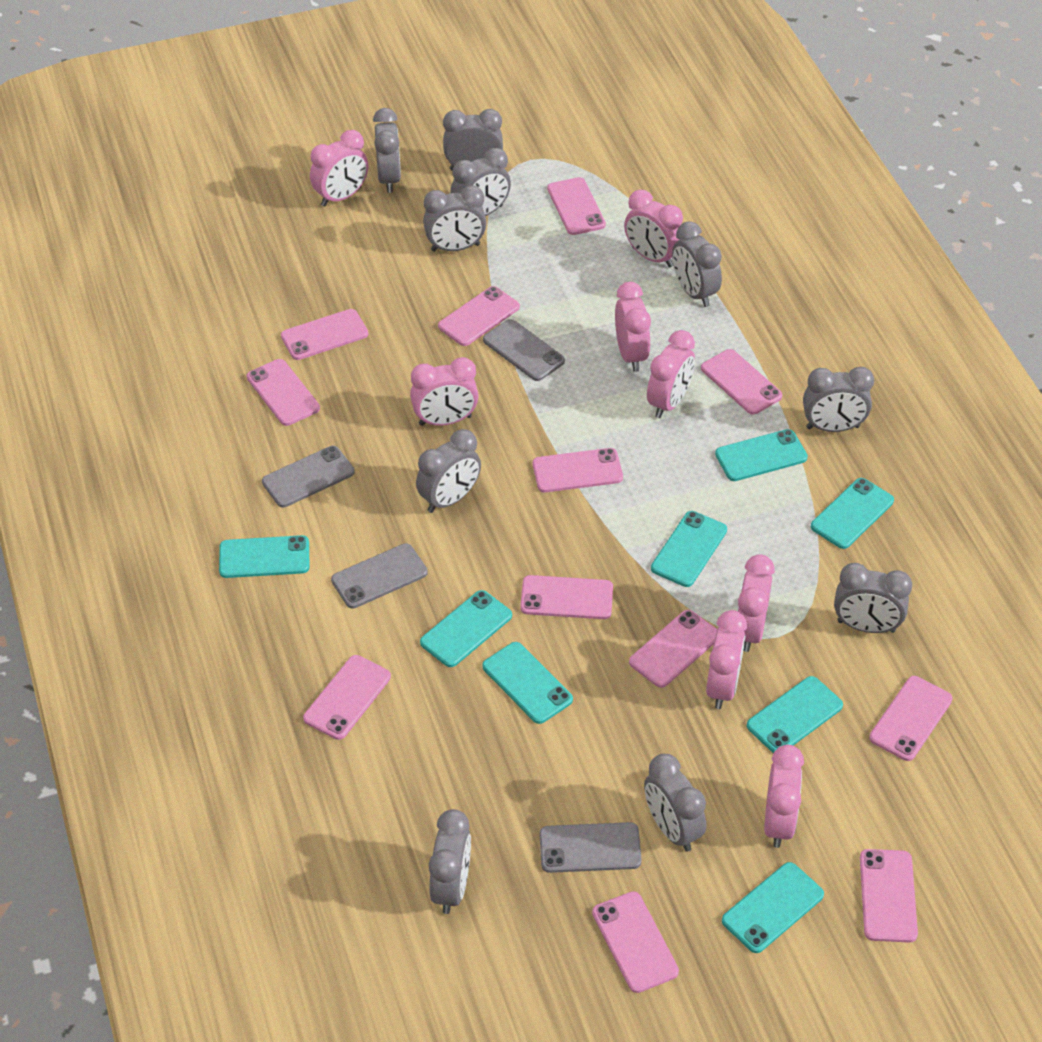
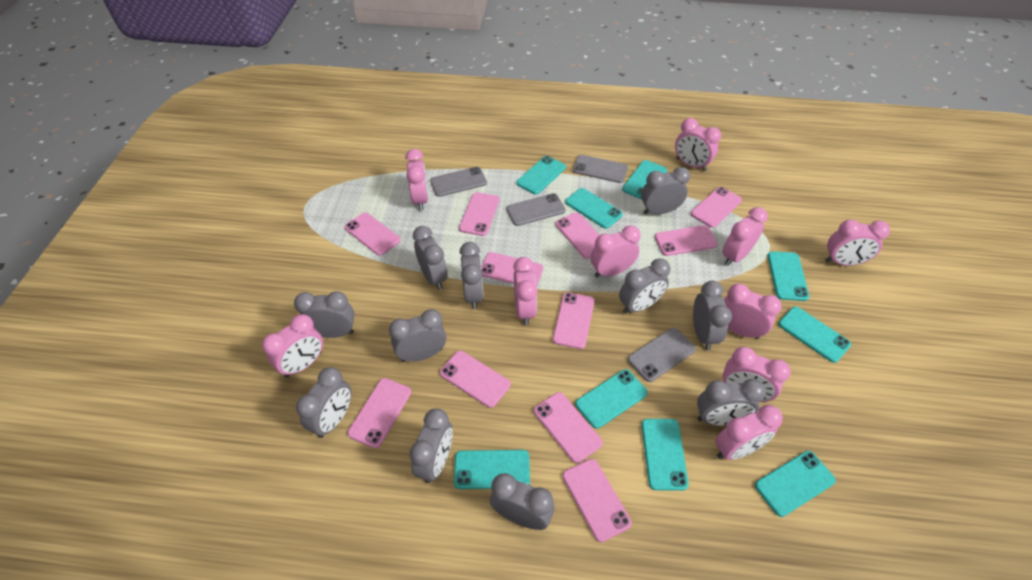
grey clock: [373,108,401,193] [416,429,481,513] [423,185,486,252] [429,809,471,914] [443,109,503,171] [450,148,511,216] [644,754,706,852] [672,221,722,307] [803,367,874,432] [834,563,912,633] = 10 -> [294,291,355,338] [296,367,351,438] [389,309,446,362] [409,408,453,483] [413,226,448,290] [459,242,484,309] [490,473,554,530] [619,258,670,314] [641,167,690,215] [693,280,732,350] [697,379,765,426] = 11
pink clock: [310,130,369,207] [410,357,479,426] [615,282,651,372] [624,190,683,268] [647,330,695,418] [706,610,747,709] [737,554,775,652] [764,745,804,848] = 8 -> [262,314,323,377] [405,149,429,211] [513,257,538,325] [591,225,641,278] [675,118,721,171] [715,405,783,460] [722,207,768,266] [723,347,791,402] [724,284,782,339] [825,220,890,266] = 10
pink phone: [247,359,320,426] [281,309,368,360] [303,655,391,740] [438,286,520,346] [520,575,613,619] [533,448,623,492] [547,177,606,235] [592,891,679,993] [629,610,717,688] [701,349,782,415] [860,849,918,943] [869,676,953,761] = 12 -> [344,213,401,256] [347,378,411,448] [440,350,511,408] [459,192,500,236] [481,252,543,286] [534,392,603,463] [553,292,594,349] [555,212,599,259] [562,459,632,542] [655,225,717,256] [691,187,742,228] = 11
turquoise phone: [219,535,309,578] [420,590,512,667] [482,642,573,724] [651,511,727,587] [715,429,808,481] [722,862,824,953] [747,676,843,753] [811,478,894,549] = 8 -> [454,450,530,489] [516,156,566,194] [565,188,623,229] [575,369,648,429] [622,160,667,199] [642,419,689,491] [755,451,836,517] [768,251,809,301] [778,307,851,363] = 9

